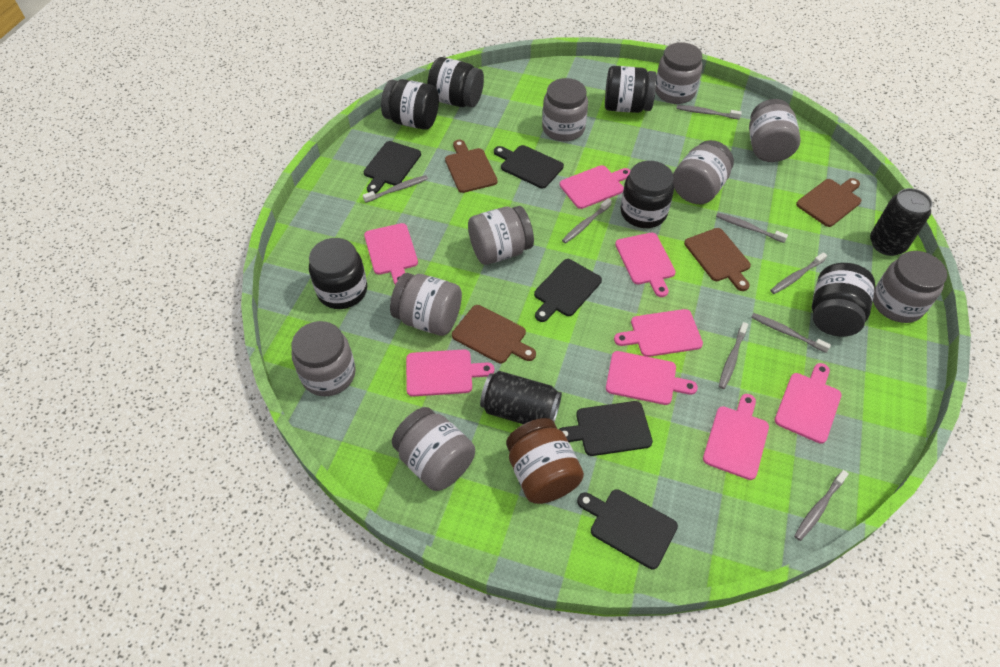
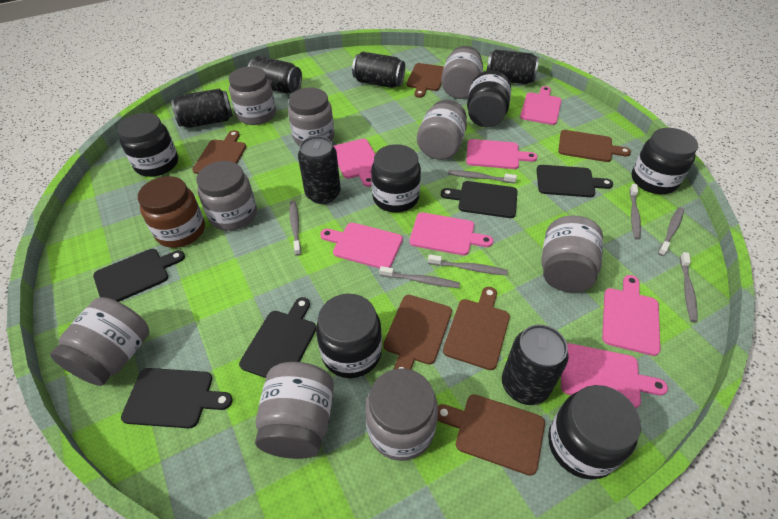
black can: [480,371,562,424] [870,188,933,256] = 2 -> [171,89,233,128] [248,56,302,94] [298,136,341,204] [352,52,405,88] [487,50,539,84] [502,324,569,405] = 6
brown cutting board: [445,140,498,193] [452,305,536,363] [684,228,751,291] [796,178,861,227] = 4 -> [192,130,246,174] [383,295,452,370] [407,63,444,98] [437,394,545,476] [443,287,510,370] [558,130,631,162] = 6
grey toothbrush: [363,175,428,203] [562,198,612,243] [676,105,742,119] [716,213,788,243] [719,322,748,389] [751,313,831,353] [770,252,827,294] [794,470,849,541] = 8 -> [289,201,301,256] [379,266,460,288] [428,255,508,275] [448,170,517,183] [629,184,641,240] [658,207,684,256] [680,252,698,322] = 7
pink cutting board: [364,223,418,285] [406,349,494,396] [560,165,631,209] [606,351,698,405] [614,309,703,357] [615,233,676,297] [703,394,769,480] [775,363,842,444] = 8 -> [320,223,403,269] [334,139,375,187] [410,212,493,255] [466,139,538,169] [520,86,562,125] [561,343,668,408] [602,275,660,356] = 7

